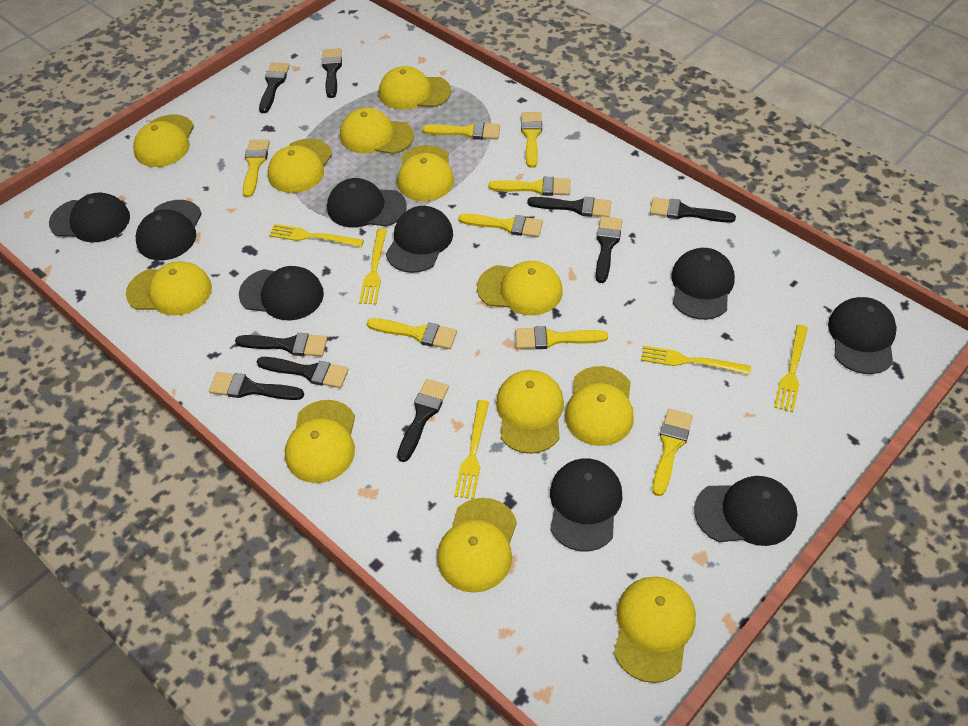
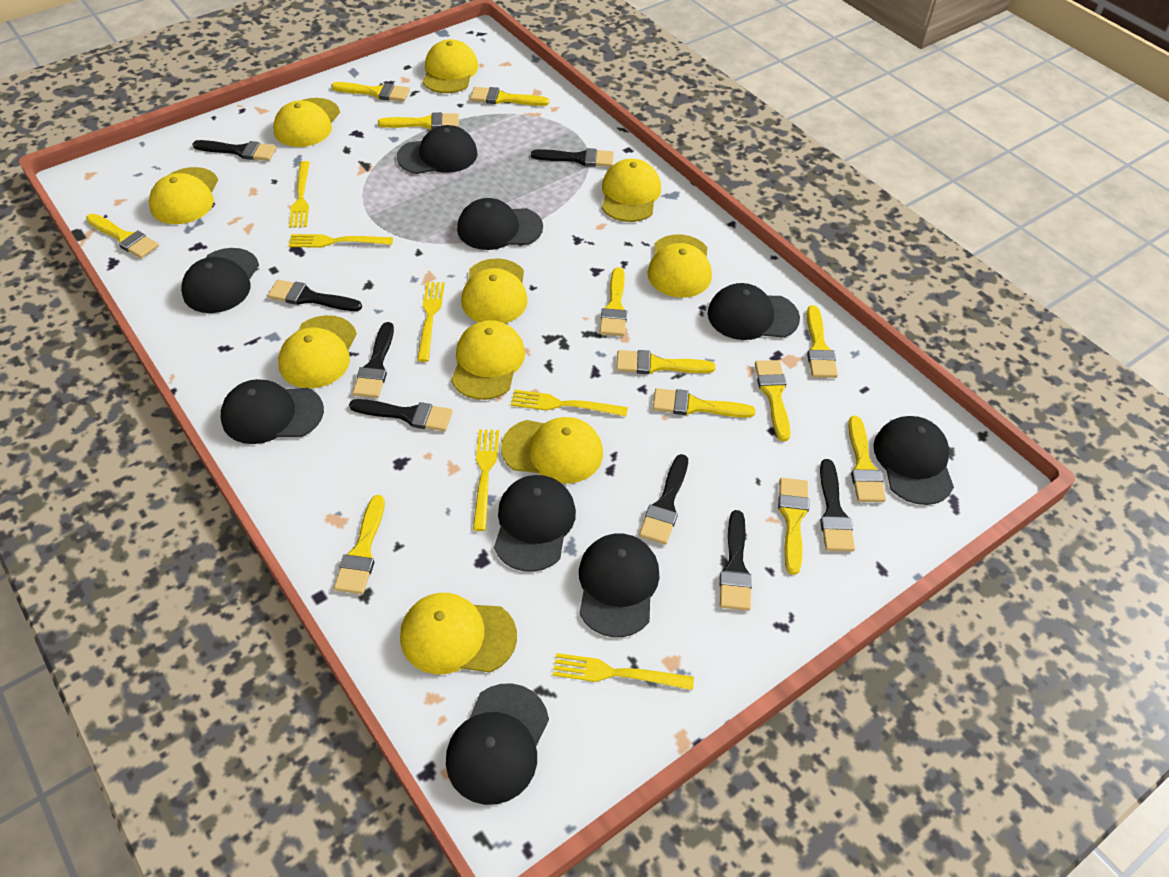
black brush: [209,372,304,400] [235,333,327,356] [257,357,349,388] [259,63,290,113] [322,48,342,98] [397,379,449,462] [527,196,611,217] [596,216,623,283] [650,197,736,223] = 9 -> [192,140,276,161] [268,280,362,311] [349,399,453,431] [352,322,394,398] [531,148,614,167] [639,454,688,545] [720,510,752,611] [820,459,855,552] = 8
yellow brush: [243,140,270,197] [367,318,457,349] [422,122,500,140] [458,214,543,237] [488,177,570,196] [515,326,608,349] [521,112,542,168] [652,409,693,496] = 8 -> [86,214,159,258] [331,82,410,101] [334,495,385,594] [378,112,459,130] [470,87,549,106] [600,267,627,336] [616,350,716,374] [653,388,756,418] [755,360,791,441] [778,478,809,575] [807,305,838,378] [848,416,886,502] = 12
yellow cap: [126,261,212,316] [133,114,194,167] [268,138,332,193] [285,400,355,483] [340,108,414,154] [379,66,451,110] [397,145,454,201] [437,498,517,593] [477,261,563,315] [496,370,564,454] [565,366,634,446] [614,576,696,683] = 12 -> [149,167,218,224] [273,98,340,147] [278,315,357,388] [400,593,517,674] [423,39,478,93] [451,320,525,400] [461,258,528,323] [501,417,603,484] [602,159,661,222] [647,235,712,298] = 10
yellow fork: [269,224,364,247] [359,228,387,305] [454,400,489,499] [641,346,751,375] [774,325,808,412] = 5 -> [288,234,393,248] [289,161,310,228] [417,282,445,362] [473,429,499,531] [511,390,628,416] [553,653,694,690] = 6

